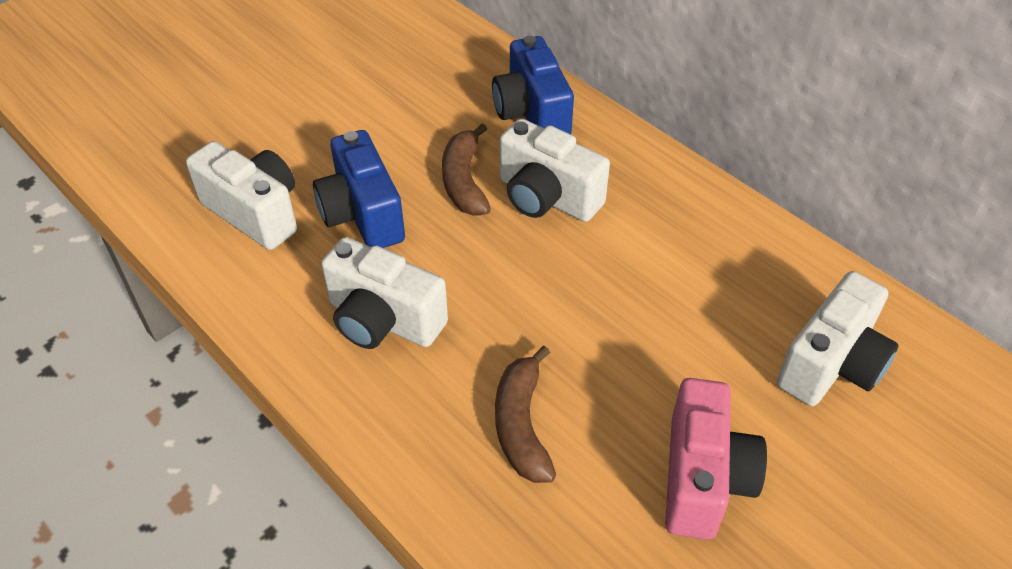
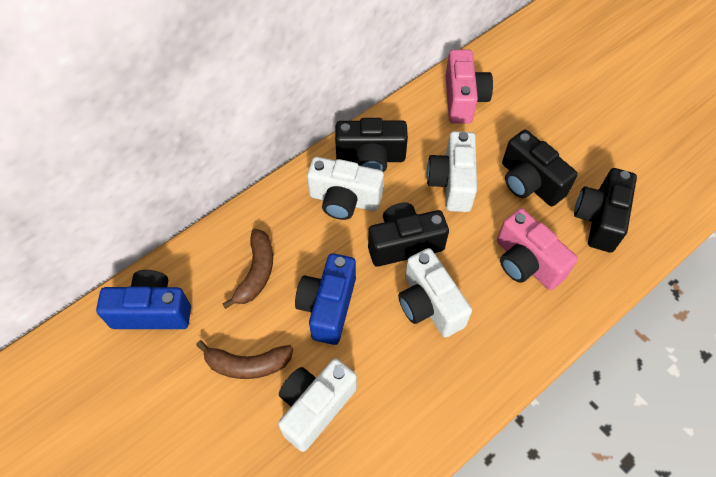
black camera: none = 0 -> [335,118,408,173] [368,203,449,267] [502,130,578,206] [574,168,637,252] = 4
pink camera: [665,378,767,540] = 1 -> [445,49,493,124] [497,208,578,290] = 2

